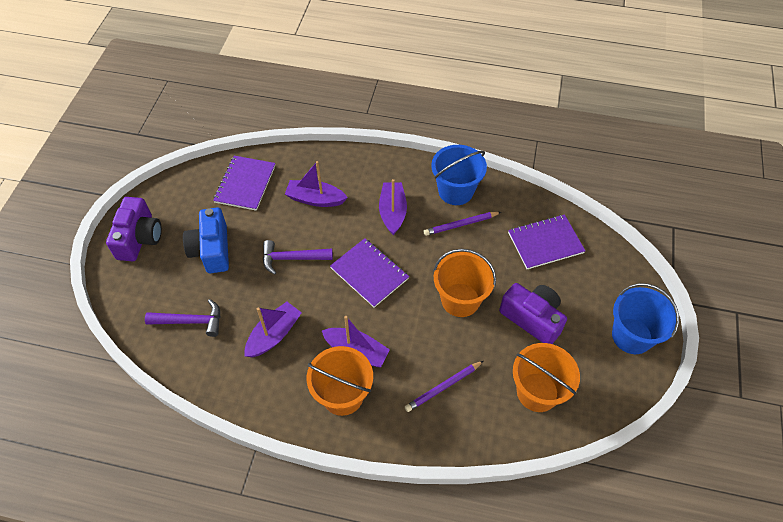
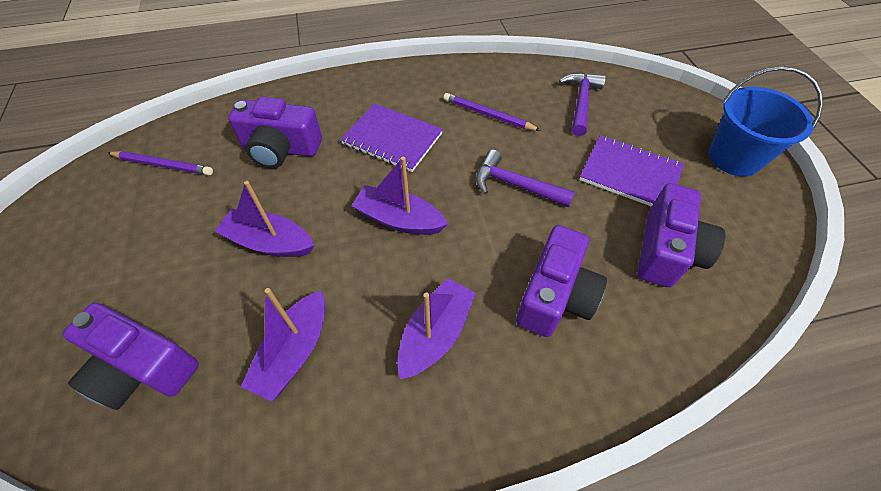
blue bucket: [431,145,487,205] [612,283,679,354] = 2 -> [709,66,823,176] = 1
blue camera: [183,208,229,273] = 1 -> none = 0
orange bucket: [307,346,373,416] [433,249,496,317] [513,343,580,412] = 3 -> none = 0
purple camera: [106,197,162,261] [499,283,567,344] = 2 -> [63,303,199,410] [228,97,322,168] [516,225,607,337] [637,183,725,287] = 4
purple notebook: [213,156,275,211] [330,238,409,308] [508,215,585,269] = 3 -> [340,103,443,172] [579,135,684,207] = 2

